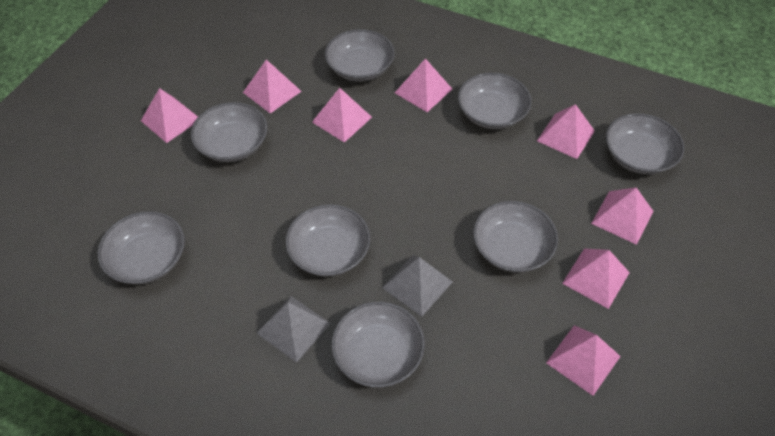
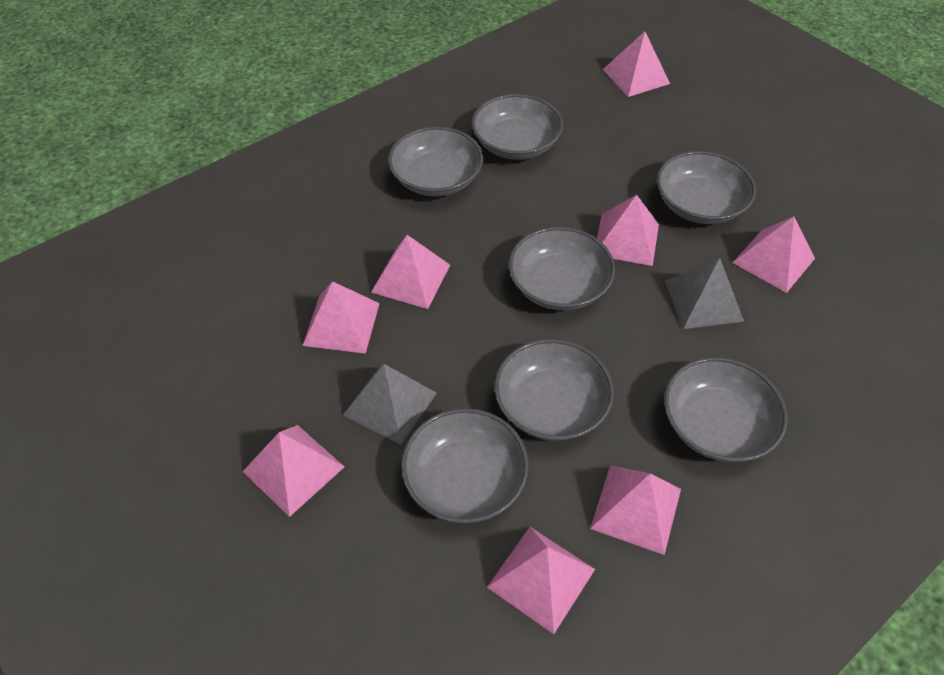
grey bowl: [97,211,185,284] [191,102,267,162] [286,204,371,277] [325,29,395,82] [331,302,425,388] [458,73,532,129] [473,201,558,273] [606,113,684,175] = 8 -> [388,127,483,197] [401,408,529,524] [472,94,563,160] [495,339,614,441] [509,227,615,310] [657,151,756,224] [664,357,788,462] = 7

